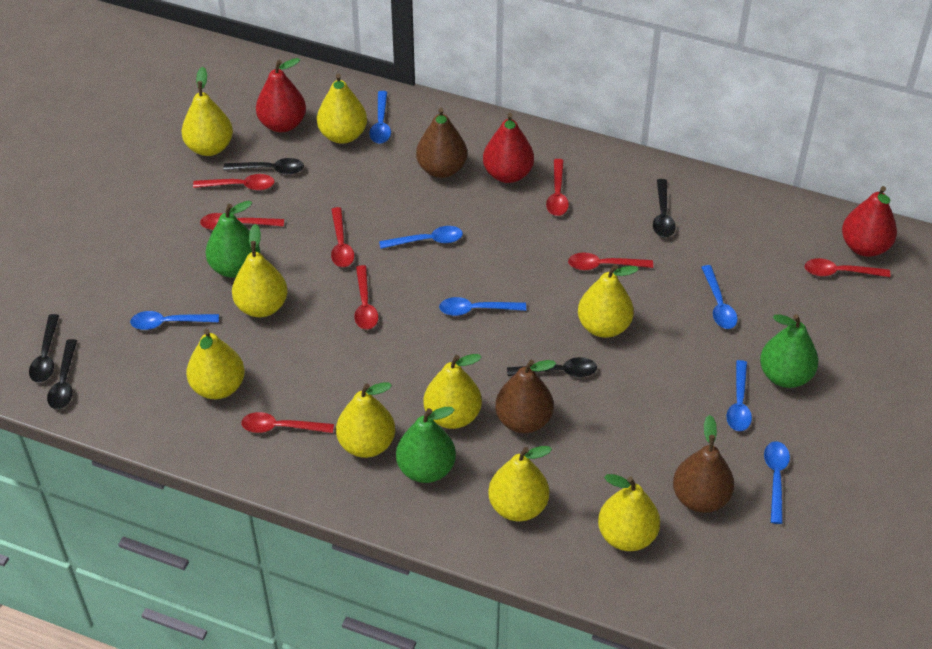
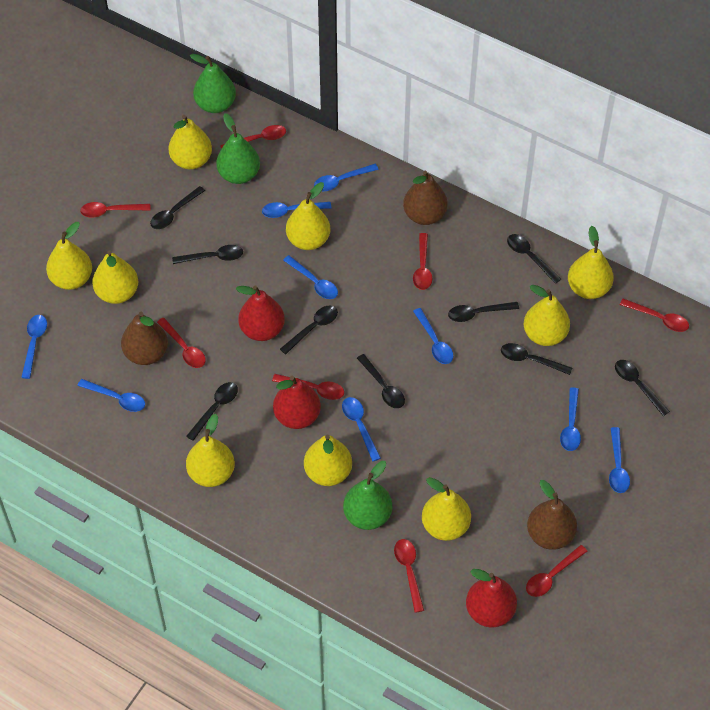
black spoon: [29,314,59,383] [47,339,77,409] [223,158,304,174] [507,357,597,377] [653,179,676,237] = 5 -> [150,186,205,229] [172,245,243,264] [186,382,238,441] [280,305,338,354] [357,354,405,408] [448,302,519,322] [501,343,572,375] [507,234,561,284] [615,360,670,416] = 9
blue spoon: [130,311,219,330] [369,91,391,144] [379,226,463,249] [439,297,526,316] [701,265,738,329] [726,360,752,431] [764,441,790,524] = 7 -> [21,315,47,379] [77,379,145,412] [262,202,331,218] [283,255,338,299] [314,164,379,191] [342,397,381,462] [413,308,453,364] [560,387,581,451] [609,427,630,493] = 9

